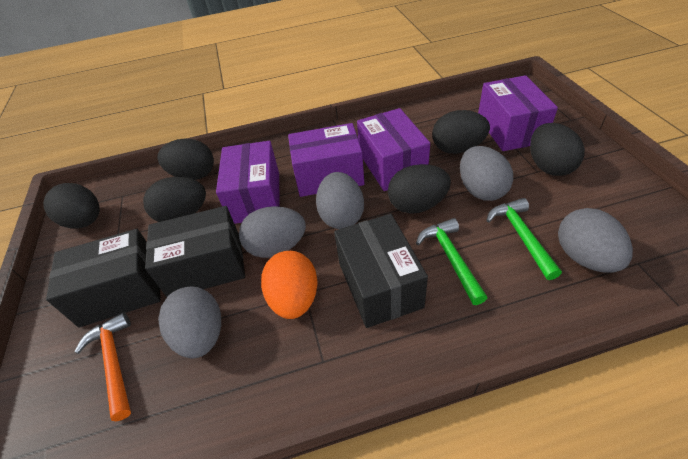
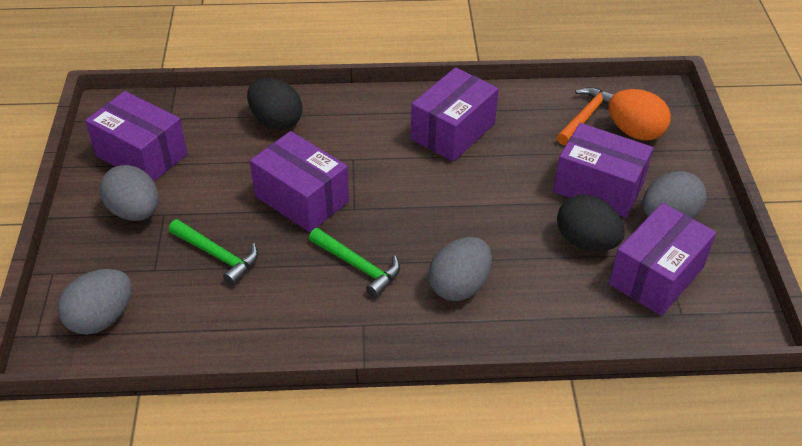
black box: [46,229,161,328] [145,206,245,297] [334,214,428,328] = 3 -> none = 0
black egg: [43,183,100,229] [143,177,206,222] [157,139,214,180] [388,164,451,214] [432,110,490,154] [530,123,585,176] = 6 -> [247,78,302,130] [557,194,625,251] = 2
grey egg: [158,286,221,358] [239,206,306,258] [316,172,364,229] [460,146,513,201] [558,208,633,273] = 5 -> [57,269,132,335] [100,165,159,221] [428,237,492,301] [642,171,707,218] = 4
purple box: [216,141,280,224] [288,123,364,197] [357,108,430,191] [478,75,558,151] = 4 -> [85,91,188,182] [250,131,349,233] [411,67,499,162] [553,123,653,218] [609,203,716,316] = 5

